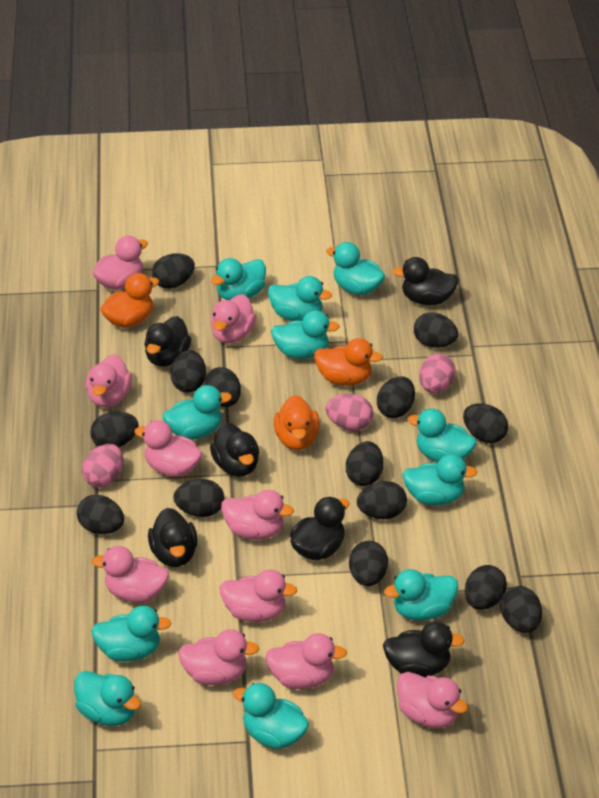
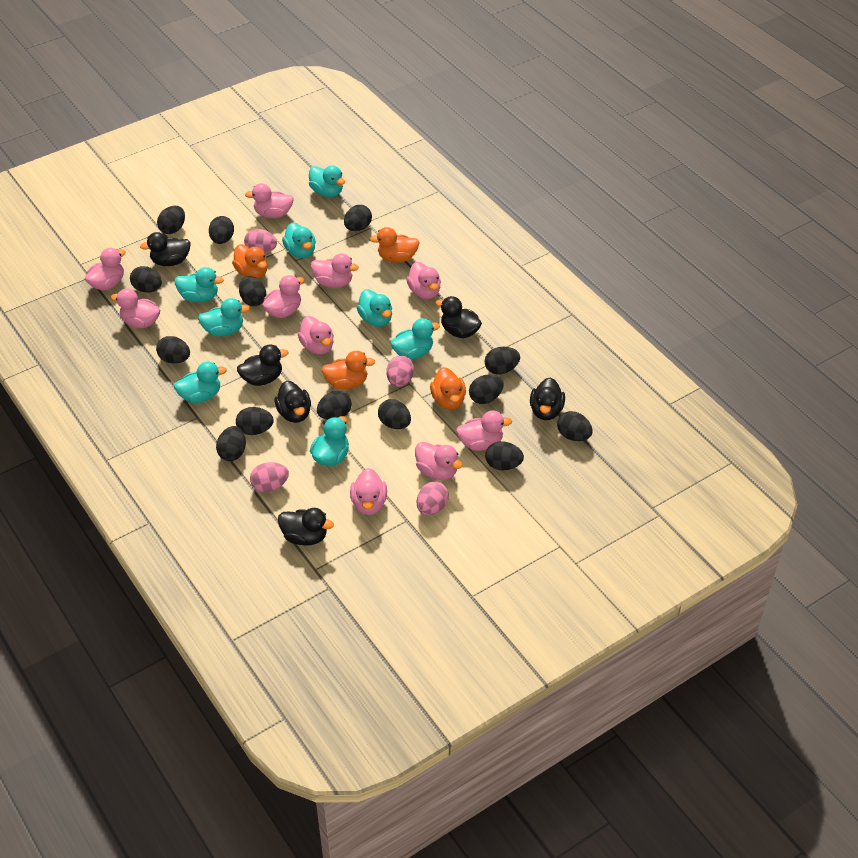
orange duck: [100,273,159,328] [274,395,320,450] [314,338,383,386] = 3 -> [232,244,267,279] [321,351,375,389] [370,227,420,263] [430,367,466,409] = 4
pink egg: [82,444,123,487] [326,394,374,431] [419,354,456,393] = 3 -> [244,229,277,253] [250,462,289,492] [386,355,414,387] [417,481,449,515] = 4
turquoise duck: [74,671,141,726] [91,606,172,662] [163,385,232,440] [211,258,266,300] [233,683,309,749] [268,276,332,321] [271,310,340,359] [326,242,385,295] [384,569,458,621] [402,454,478,505] [408,408,476,463] = 11 -> [174,362,227,403] [175,267,224,302] [198,298,250,336] [282,223,316,259] [309,165,345,197] [310,416,349,466] [357,289,392,327] [390,318,440,359] = 8

